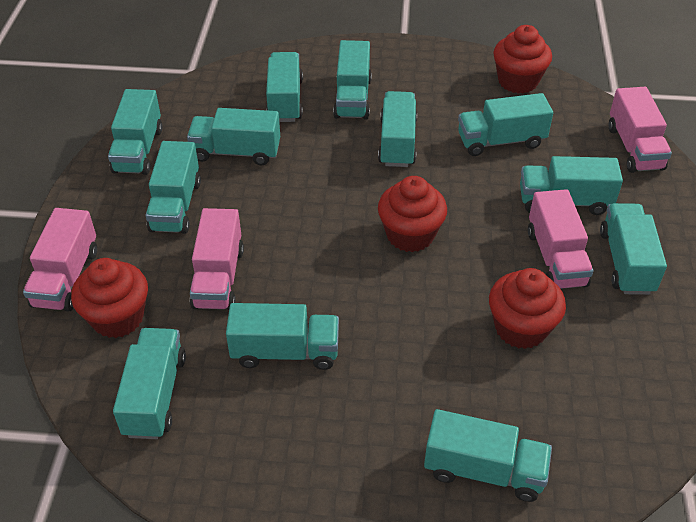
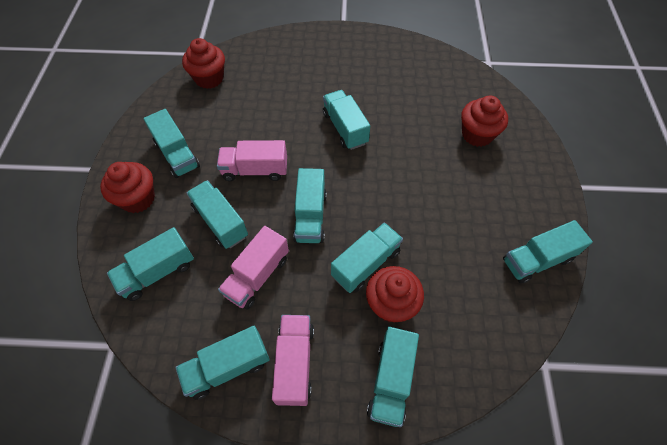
pink truck: [23,208,97,312] [190,208,244,310] [528,189,593,289] [609,87,672,173] = 4 -> [217,140,287,181] [218,226,289,310] [272,315,314,406] = 3
turquoise truck: [108,89,163,175] [113,328,186,439] [146,141,201,234] [187,108,280,165] [226,303,339,370] [266,52,303,122] [333,40,372,120] [378,91,417,167] [424,409,552,502] [458,93,553,156] [520,156,623,215] [600,203,667,295] = 12 -> [107,227,194,301] [143,109,200,178] [175,326,270,400] [187,180,248,249] [293,168,327,243] [323,90,370,150] [331,222,403,293] [367,327,419,427] [503,220,593,284] = 9

